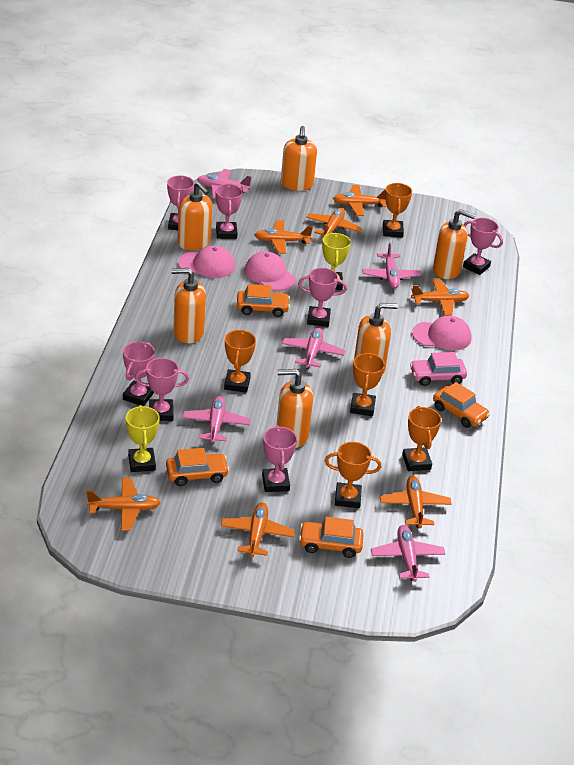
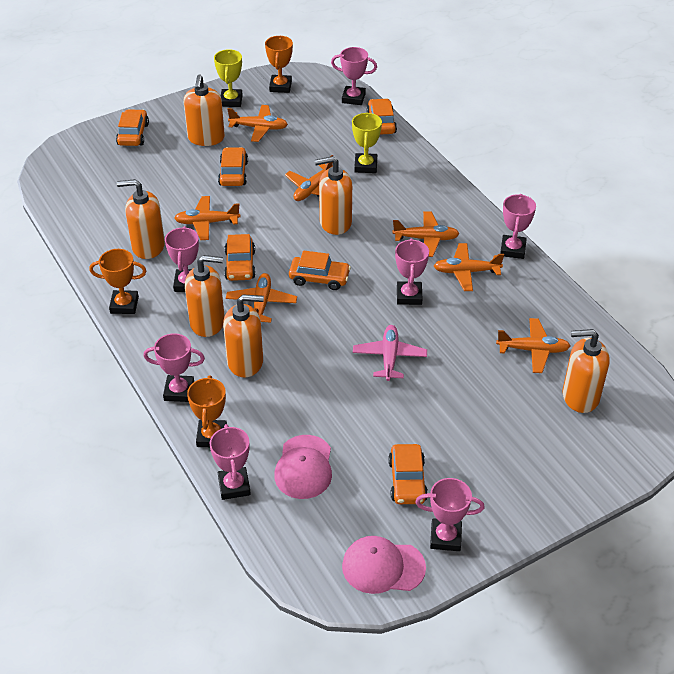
orange car: [166,448,229,486] [237,284,290,317] [299,517,364,558] [433,382,490,428] = 4 -> [116,109,149,146] [218,147,248,186] [224,234,256,281] [289,251,351,290] [366,98,397,135] [388,444,428,504] = 6
orange trophy: [224,330,256,393] [325,442,381,508] [350,353,385,416] [383,183,412,238] [402,406,441,471] = 5 -> [89,249,146,314] [187,375,227,447] [265,36,293,93] = 3
pink cap: [178,246,235,278] [245,251,296,291] [412,316,471,351] = 3 -> [274,435,332,499] [342,536,426,594] = 2
pink car: [410,352,467,386] = 1 -> none = 0
pink plane: [182,396,251,443] [197,169,251,198] [282,328,345,369] [362,243,421,289] [371,525,445,582] = 5 -> [353,325,427,381] = 1

